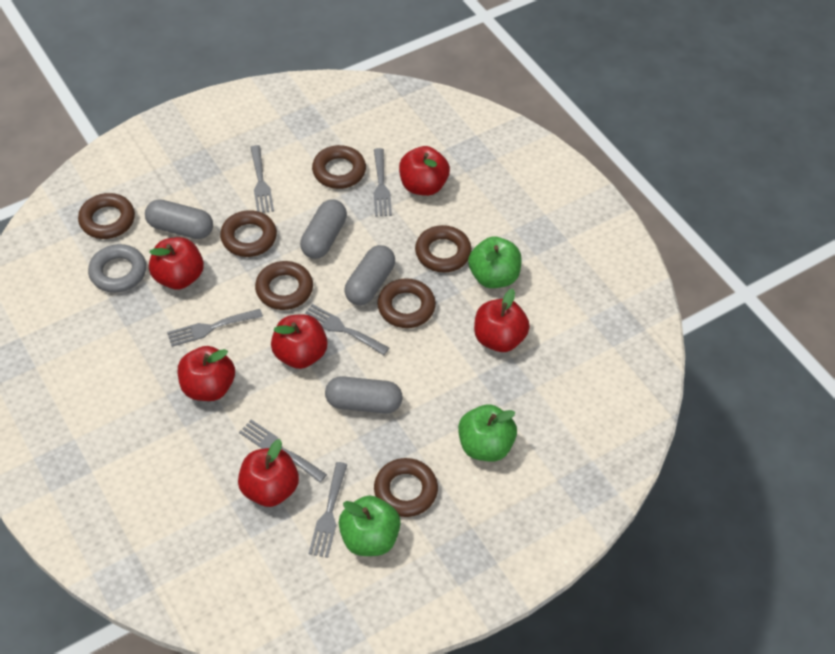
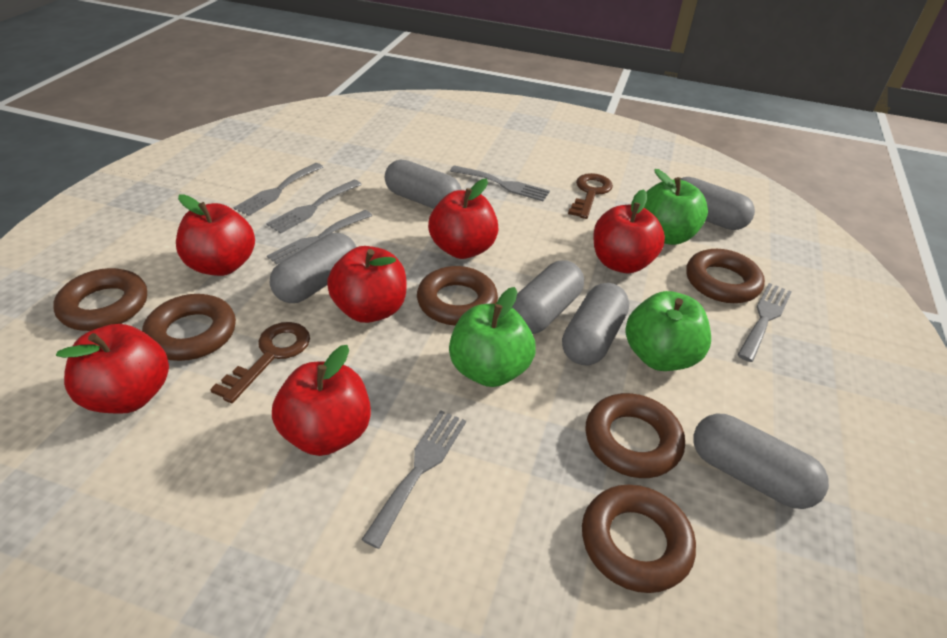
brown key: none = 0 -> [210,322,310,403] [568,173,613,219] = 2
brown ring: [78,193,135,239] [220,210,277,257] [255,261,313,310] [312,145,366,189] [374,458,438,517] [377,278,436,328] [415,225,472,273] = 7 -> [53,268,147,331] [142,294,236,361] [417,266,498,326] [582,484,696,593] [586,393,685,478] [686,249,765,303] = 6
grey capsule: [145,199,213,239] [300,200,347,259] [325,376,403,414] [344,245,395,305] = 4 -> [270,233,356,303] [385,160,462,209] [512,261,584,334] [562,283,629,365] [680,177,755,230] [694,413,829,509] = 6
grey ring: [88,244,146,293] = 1 -> none = 0

